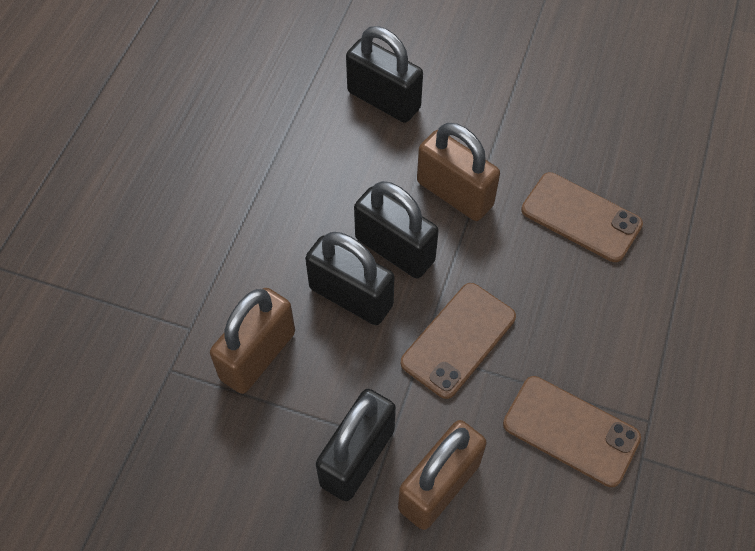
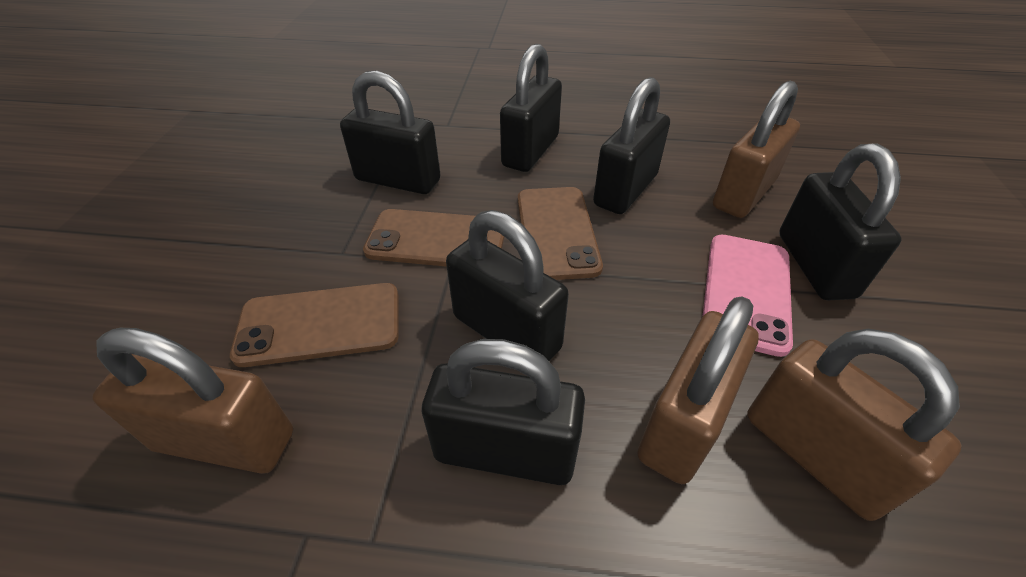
black padlock: [305,232,394,325] [316,389,396,501] [346,26,423,123] [354,181,439,279] = 4 -> [340,71,440,194] [422,339,585,485] [446,210,569,361] [500,44,562,172] [593,77,670,214] [779,143,901,300] = 6
brown padlock: [210,288,295,394] [398,420,487,530] [417,123,500,221] = 3 -> [92,328,293,474] [637,296,759,484] [713,81,800,218] [747,329,961,521] = 4
pink phone: none = 0 -> [702,235,793,357] = 1

